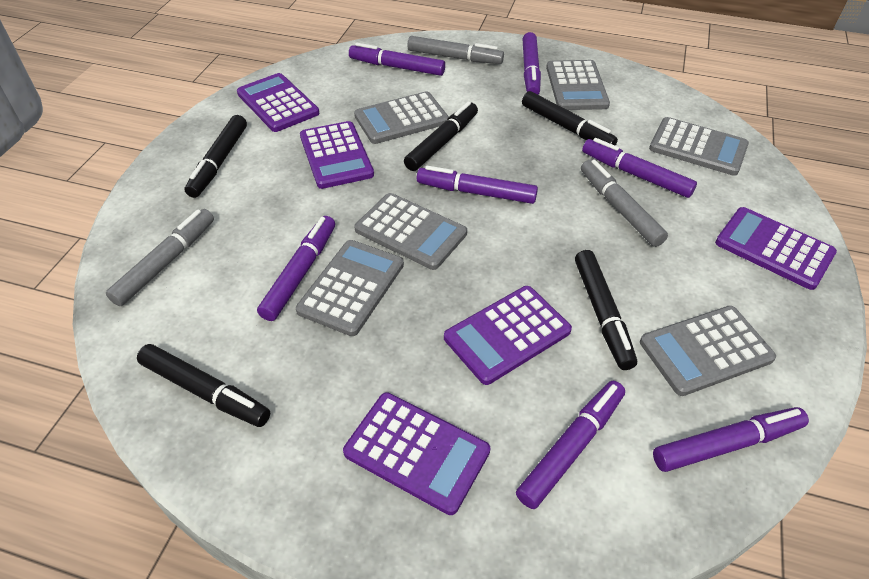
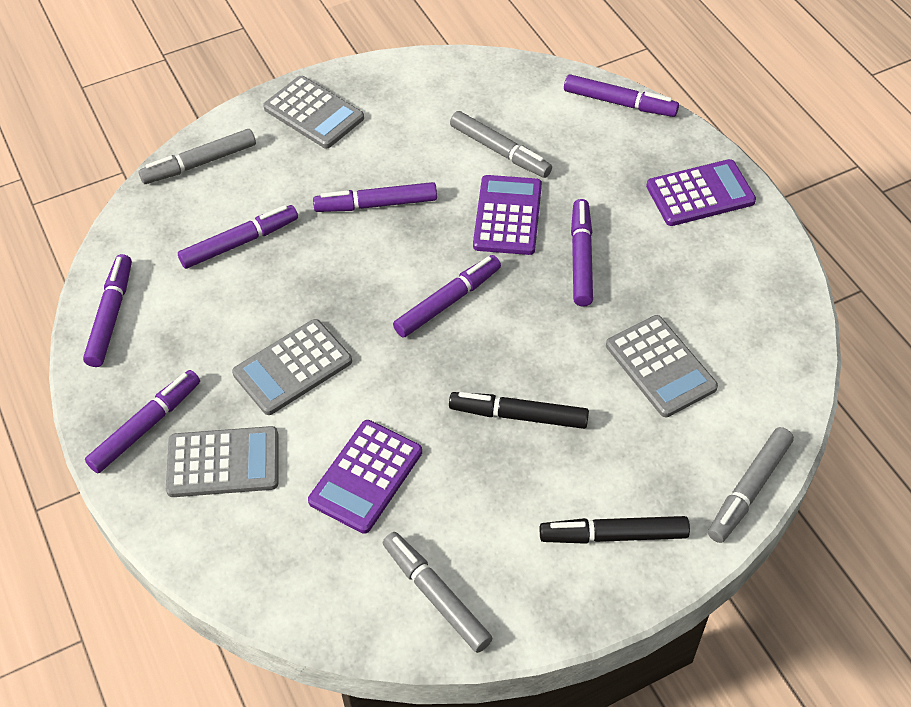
black marker: [137,344,270,427] [185,115,247,198] [404,102,478,171] [522,91,618,146] [575,250,637,370] = 5 -> [449,392,589,429] [540,516,690,544] = 2
grey calculator: [296,240,404,336] [354,91,449,144] [354,193,467,270] [546,60,610,110] [640,306,776,396] [649,117,749,176] = 6 -> [166,426,279,497] [232,319,352,415] [263,76,364,149] [606,315,718,417] = 4
grey marker: [106,209,214,306] [407,36,504,64] [581,160,668,247] = 3 -> [139,129,256,184] [383,532,493,653] [450,111,552,178] [708,427,794,543] = 4
purple calculator: [237,73,319,132] [300,121,374,189] [343,392,490,515] [444,286,572,385] [715,207,837,290] = 5 -> [308,420,422,534] [473,175,542,255] [646,159,756,226] = 3

